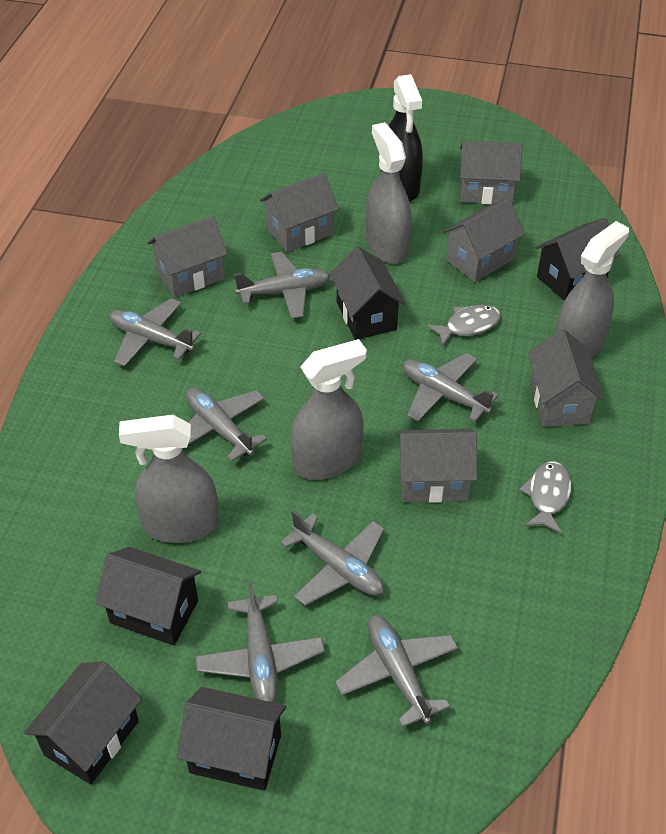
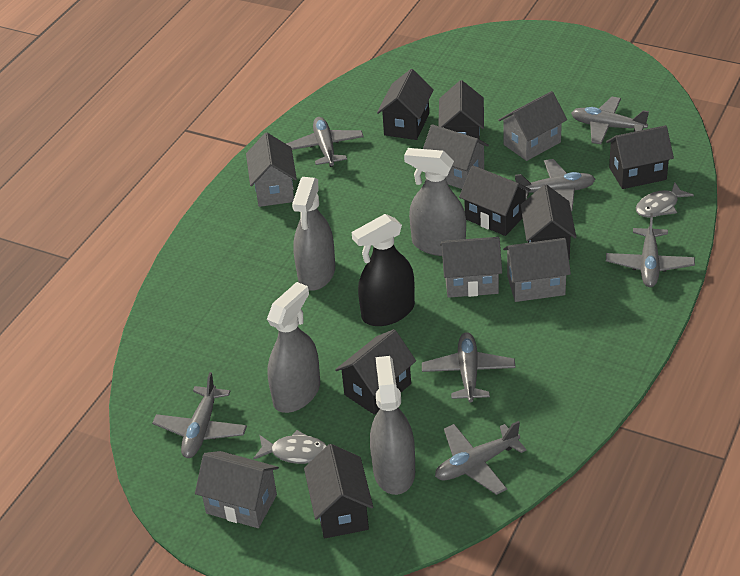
black house: [24,661,142,784] [95,547,201,645] [177,687,286,791] [330,246,406,340] [535,218,620,301] = 5 -> [304,444,373,538] [335,329,416,415] [377,69,434,140] [438,80,484,139] [459,165,531,236] [521,184,576,260] [606,125,674,189] = 7

